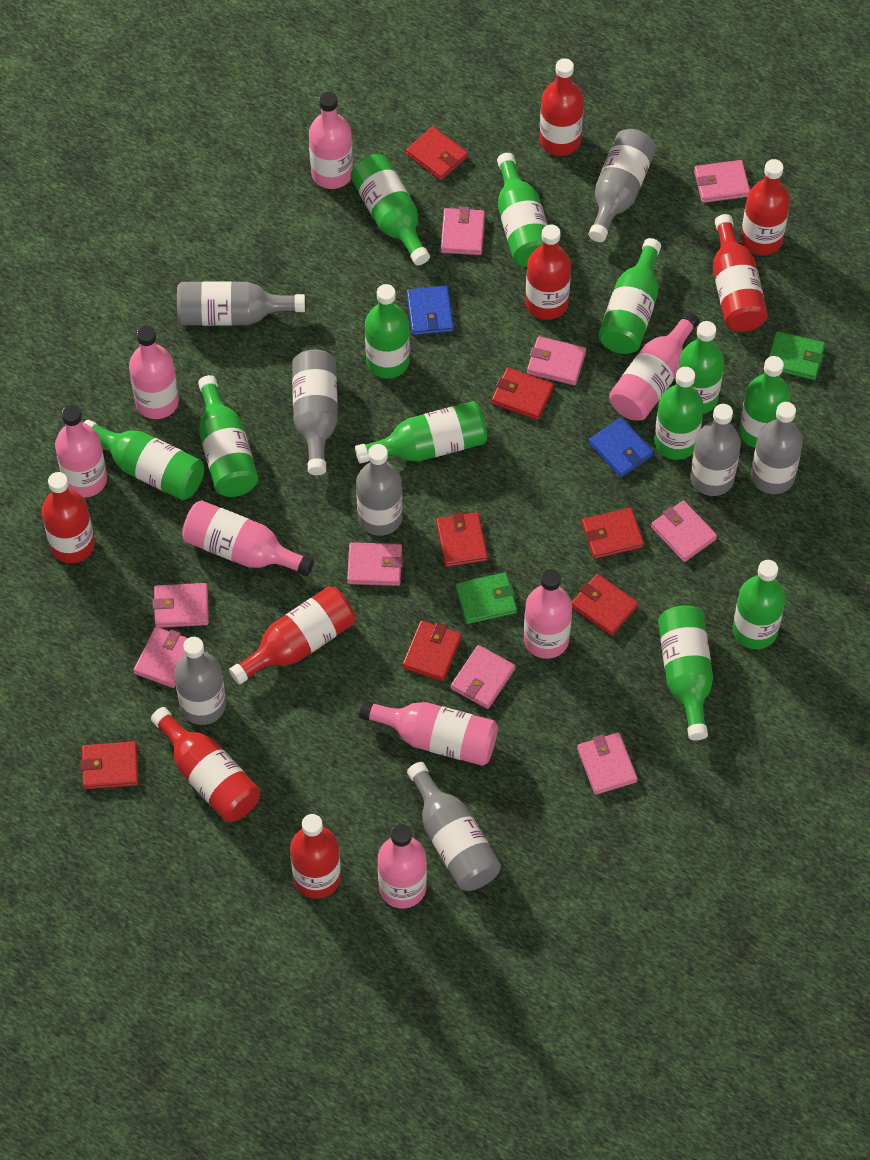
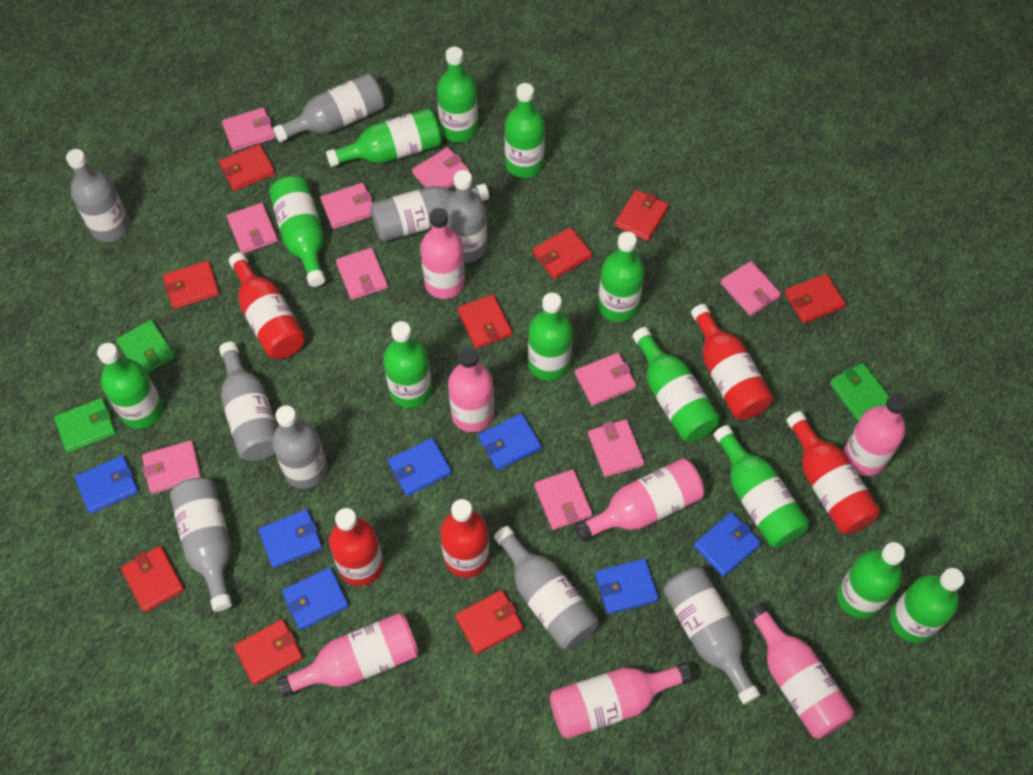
blue wallet: [407,286,454,335] [589,417,653,477] = 2 -> [75,455,139,514] [258,509,323,568] [282,567,349,630] [388,438,452,496] [478,413,542,470] [595,558,659,614] [694,512,762,577] = 7
green wallet: [456,573,517,624] [769,331,825,380] = 2 -> [54,398,116,453] [116,320,175,373] [830,363,889,421] = 3
grey bottle: [174,637,226,725] [177,281,305,326] [292,350,338,475] [356,444,403,536] [407,762,501,891] [589,129,656,242] [690,404,741,496] [751,402,803,494] = 8 -> [66,149,130,242] [170,478,232,612] [219,342,277,461] [272,405,327,489] [273,73,385,142] [370,183,489,242] [444,170,487,263] [494,526,599,650] [663,567,761,704] = 9
pink bottle: [55,405,107,498] [129,325,179,419] [182,500,314,576] [309,92,353,189] [359,700,498,766] [378,824,427,908] [524,569,572,659] [609,311,699,420] = 8 -> [276,613,419,697] [420,208,465,299] [448,346,494,432] [550,662,693,739] [575,458,705,542] [747,602,854,739] [844,392,908,476] = 7
pink wallet: [134,627,188,688] [153,583,209,628] [347,542,403,586] [441,206,485,255] [451,645,515,709] [527,336,586,385] [577,732,637,795] [651,500,717,562] [694,160,750,203] = 9 -> [142,440,202,494] [222,107,275,151] [227,203,278,254] [320,183,372,229] [336,248,388,300] [412,147,470,189] [534,469,593,530] [575,353,637,406] [588,419,645,477] [721,261,781,316] = 10
red bottle: [42,472,95,563] [151,707,260,822] [229,586,355,685] [290,814,341,899] [526,225,571,320] [539,58,584,156] [713,214,768,332] [741,159,790,255] = 8 -> [229,252,305,359] [329,508,384,586] [440,499,489,578] [691,304,773,420] [786,411,880,534] = 5
red wallet: [80,741,139,789] [402,621,462,681] [406,126,468,180] [436,512,488,567] [492,367,554,420] [572,574,638,636] [582,508,644,559] = 7 -> [121,546,184,613] [163,261,220,309] [219,144,275,191] [234,619,303,685] [455,590,523,654] [457,294,512,349] [533,227,592,279] [615,190,669,241] [785,274,846,324] = 9

